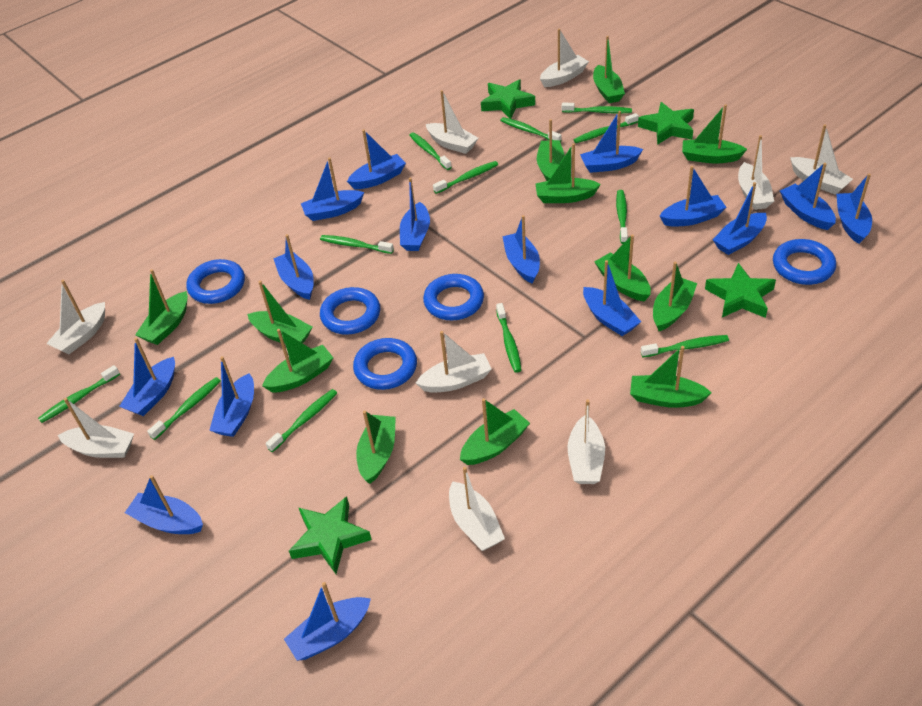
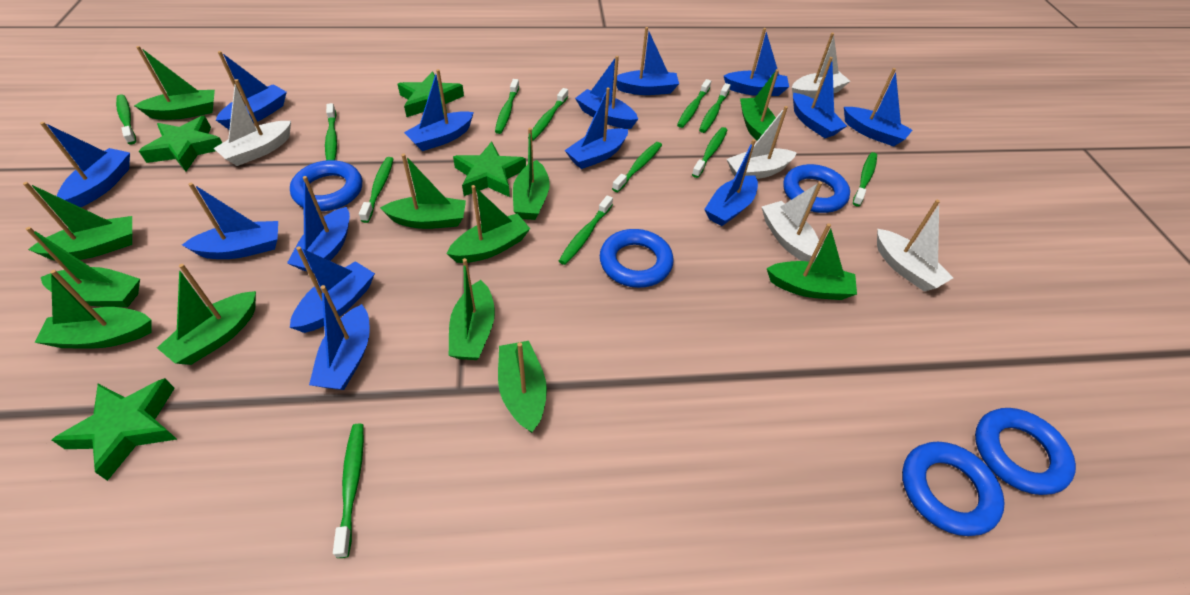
blue boat: [119,338,175,416] [125,475,203,534] [209,356,254,437] [273,234,314,300] [284,582,371,661] [301,157,364,221] [347,130,406,189] [400,177,430,251] [502,215,540,284] [580,111,643,173] [583,260,641,336] [660,166,726,226] [713,182,767,255] [780,163,836,230] [836,173,872,244] = 15 -> [40,122,130,207] [182,183,278,259] [216,51,287,129] [287,176,350,273] [290,246,375,333] [309,285,370,390] [404,69,474,151] [565,88,628,169] [575,56,638,129] [616,27,679,95] [704,139,758,226] [724,28,789,96] [793,57,847,138] [844,68,912,147] = 14
white boat: [46,280,105,354] [58,398,134,458] [416,331,492,392] [426,90,478,154] [449,467,505,551] [540,29,589,87] [567,400,605,484] [738,135,774,210] [790,124,853,195] = 9 -> [213,79,291,166] [727,106,797,179] [762,182,822,262] [792,33,850,99] [877,200,953,292] = 5

